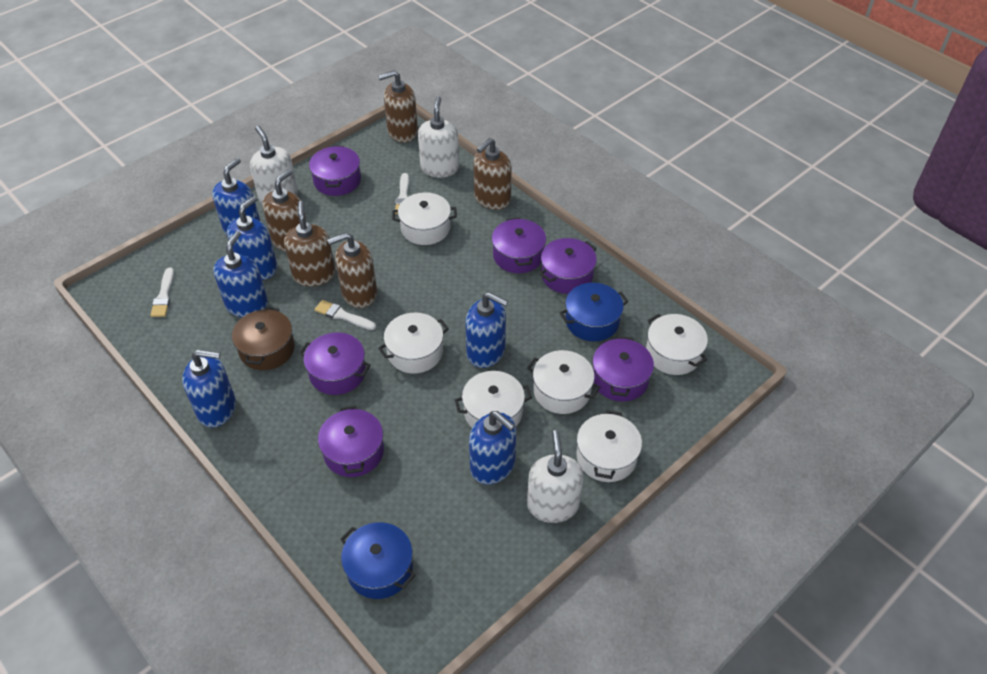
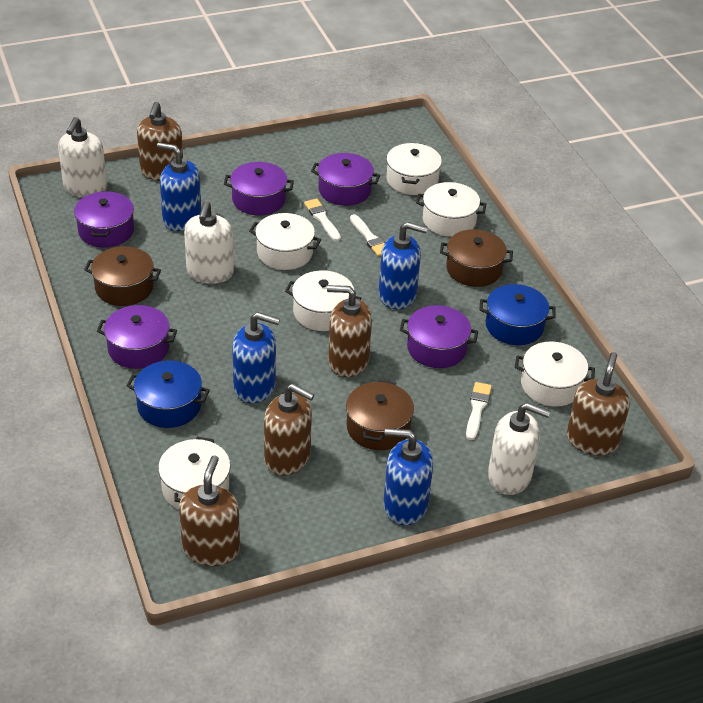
blue soap dispenser: [182,350,236,427] [212,158,261,235] [213,231,268,317] [227,196,277,280] [465,292,508,368] [469,411,516,485] = 6 -> [157,143,201,231] [232,312,280,403] [378,222,428,310] [383,428,433,525] = 4
brown pot: [232,307,295,370] = 1 -> [84,246,161,306] [346,380,414,450] [440,229,513,287] = 3
purple pot: [299,332,371,395] [309,146,361,196] [318,406,384,477] [492,217,546,273] [540,238,597,294] [593,336,654,402] = 6 -> [74,191,134,248] [97,305,177,369] [224,162,294,215] [311,153,380,206] [400,305,478,368] = 5

